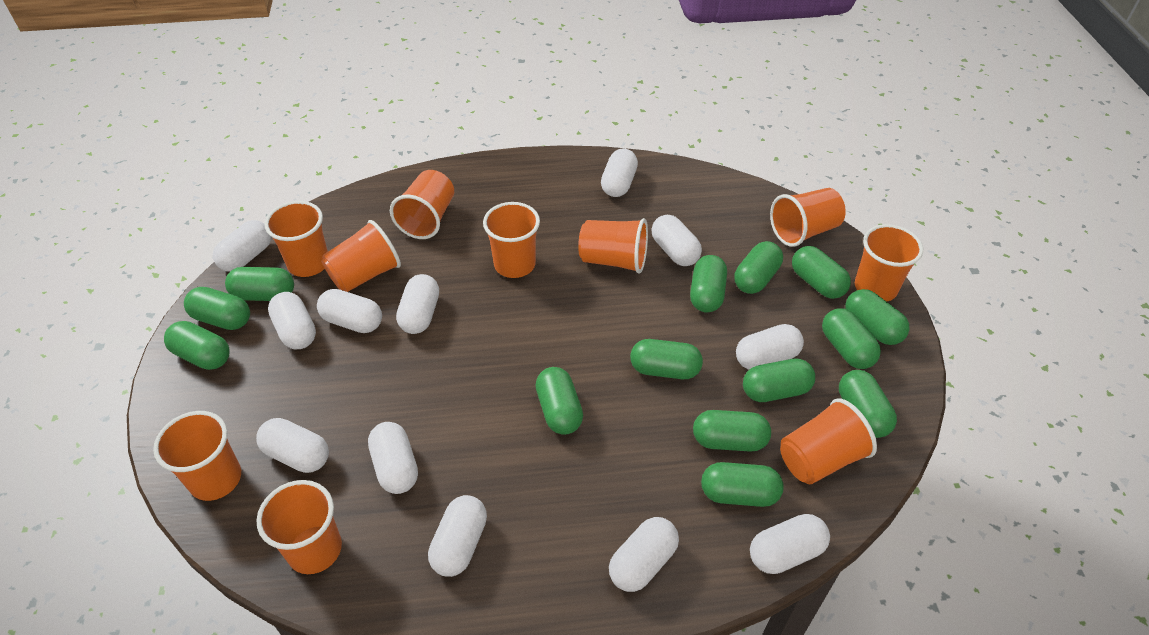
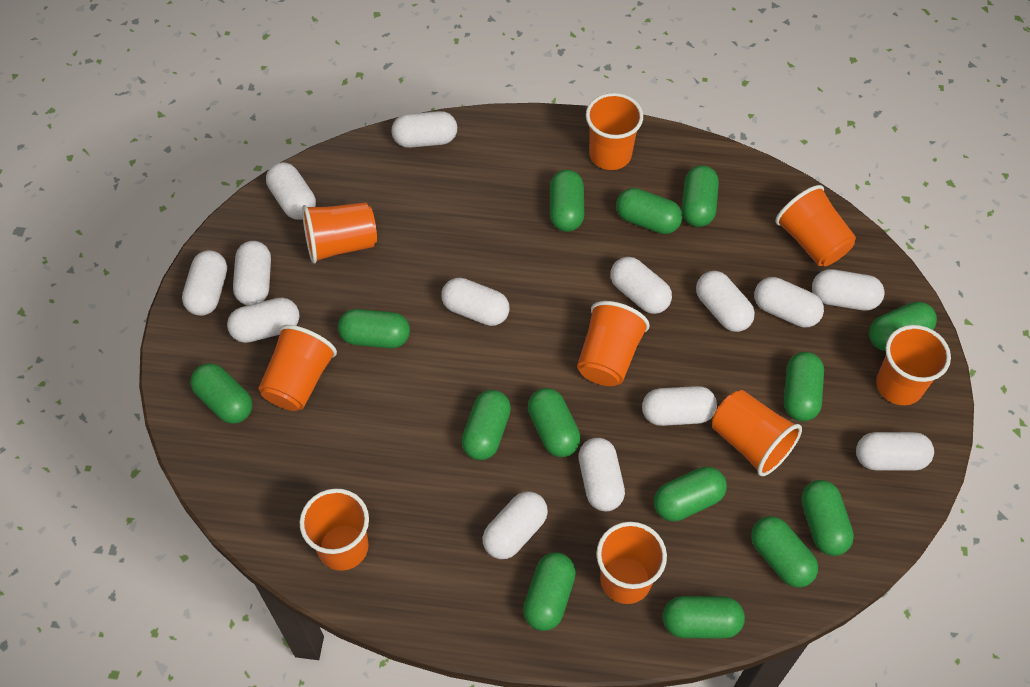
orange cup: [153,411,241,501] [256,480,342,574] [265,201,328,277] [321,220,401,292] [390,170,454,239] [483,202,540,278] [578,218,648,274] [770,188,846,247] [780,398,877,484] [855,224,923,302] = 10 -> [258,325,337,411] [299,488,369,571] [302,202,377,264] [577,301,650,386] [586,93,643,170] [596,522,667,604] [712,390,802,476] [775,185,856,266] [876,325,951,405] = 9
white capsule: [213,220,271,272] [256,418,329,473] [268,292,316,350] [317,289,382,333] [368,422,418,494] [396,274,439,334] [428,495,487,577] [601,148,638,197] [609,517,679,592] [651,215,702,266] [736,324,804,370] [750,514,830,574] = 12 -> [182,250,227,316] [227,297,300,343] [233,241,271,305] [266,162,316,220] [392,111,457,148] [441,277,510,326] [483,491,548,559] [578,438,625,511] [610,257,672,314] [642,386,717,426] [696,271,755,332] [754,277,824,328] [812,269,885,311] [856,432,934,471] = 14

